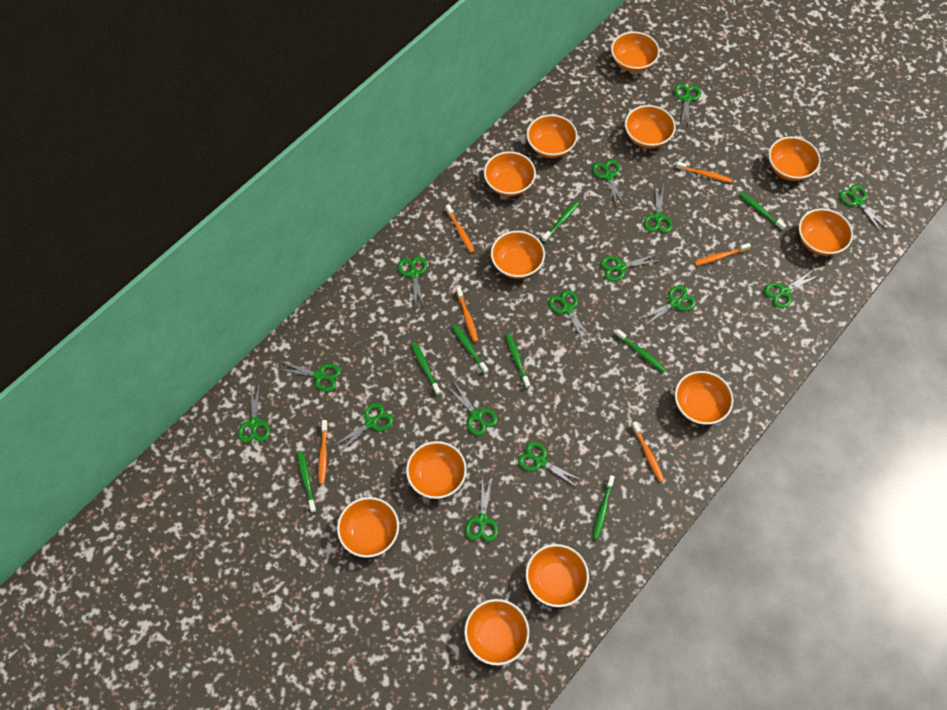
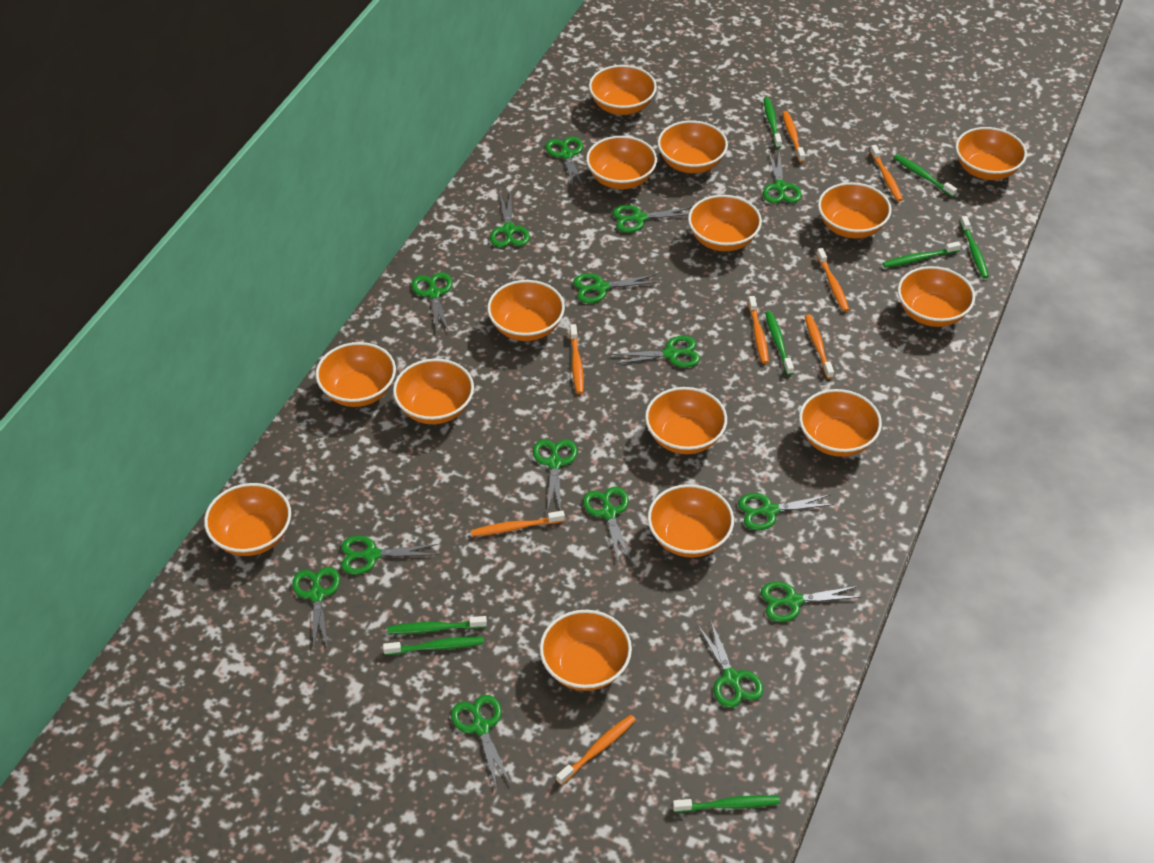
orange bowl: [337,497,399,558] [406,441,467,499] [464,599,529,665] [484,151,536,196] [491,231,545,279] [526,544,589,607] [527,114,578,158] [611,32,660,72] [625,105,676,148] [675,371,733,425] [769,137,821,181] [799,209,853,256] = 12 -> [204,483,291,556] [315,342,396,407] [393,359,474,424] [487,280,565,341] [540,610,632,691] [586,136,657,189] [589,65,657,115] [645,387,727,454] [648,484,734,558] [657,120,728,173] [688,195,762,251] [799,389,882,457] [818,182,892,238] [898,266,975,327] [955,127,1027,180] = 15
orange toothbrush: [318,420,328,484] [445,204,474,253] [456,287,478,342] [631,421,664,482] [676,162,732,183] [694,243,751,266] = 6 -> [471,511,565,537] [556,715,636,785] [570,324,584,394] [748,296,769,364] [782,111,805,162] [805,314,834,379] [816,248,849,312] [870,145,903,202] = 8

